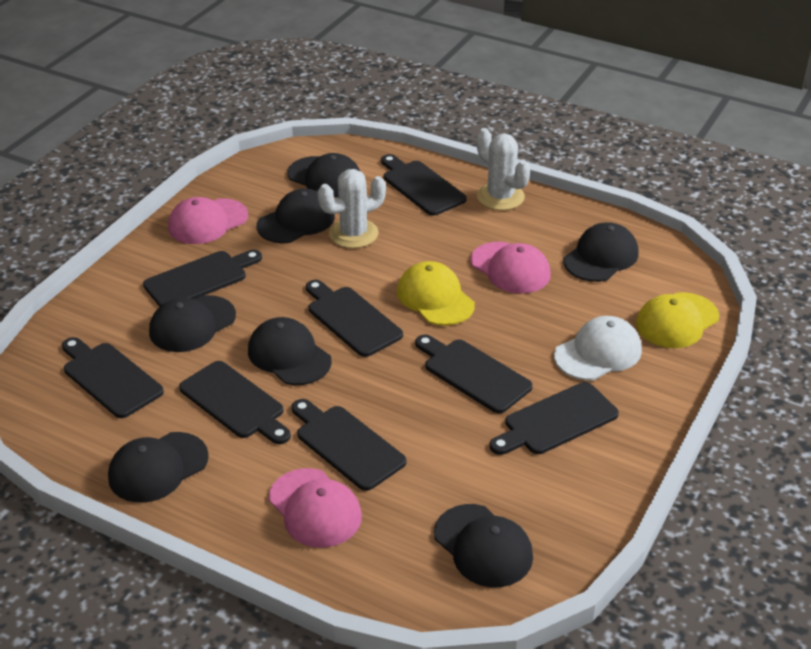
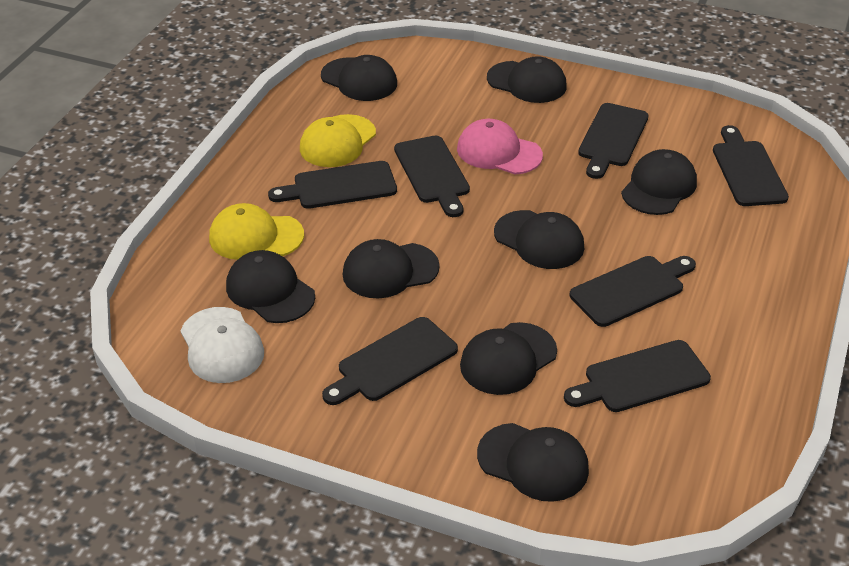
black cap: [108,432,209,503] [149,295,236,352] [248,317,332,385] [256,189,335,243] [287,153,360,197] [434,504,533,587] [563,222,639,282] = 7 -> [226,250,315,323] [321,55,397,101] [342,239,440,299] [460,322,557,395] [477,423,589,502] [487,56,566,103] [494,210,584,269] [621,149,697,215] = 8
black cutting board: [62,337,164,418] [143,250,262,307] [179,361,291,444] [292,399,406,491] [306,280,403,357] [381,154,467,216] [415,334,533,413] [490,382,619,455] = 8 -> [268,161,397,209] [322,317,458,405] [394,136,470,217] [564,340,711,412] [569,256,696,327] [578,103,649,179] [713,125,789,206] = 7
pink cap: [168,197,248,244] [269,468,362,548] [470,242,551,294] = 3 -> [457,119,543,174] = 1
white cactus: [318,169,386,248] [477,128,530,210] = 2 -> none = 0

